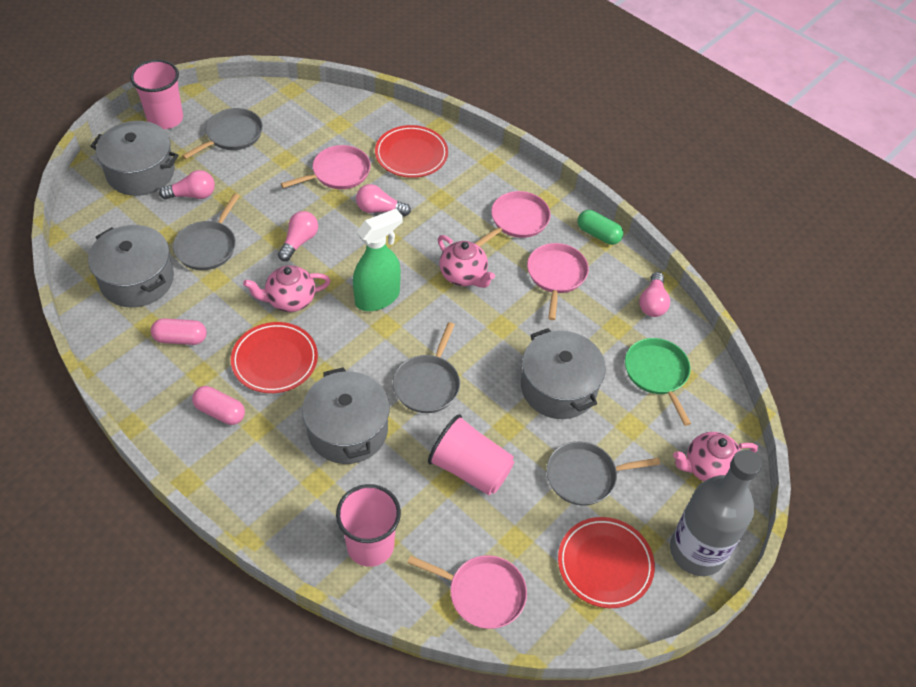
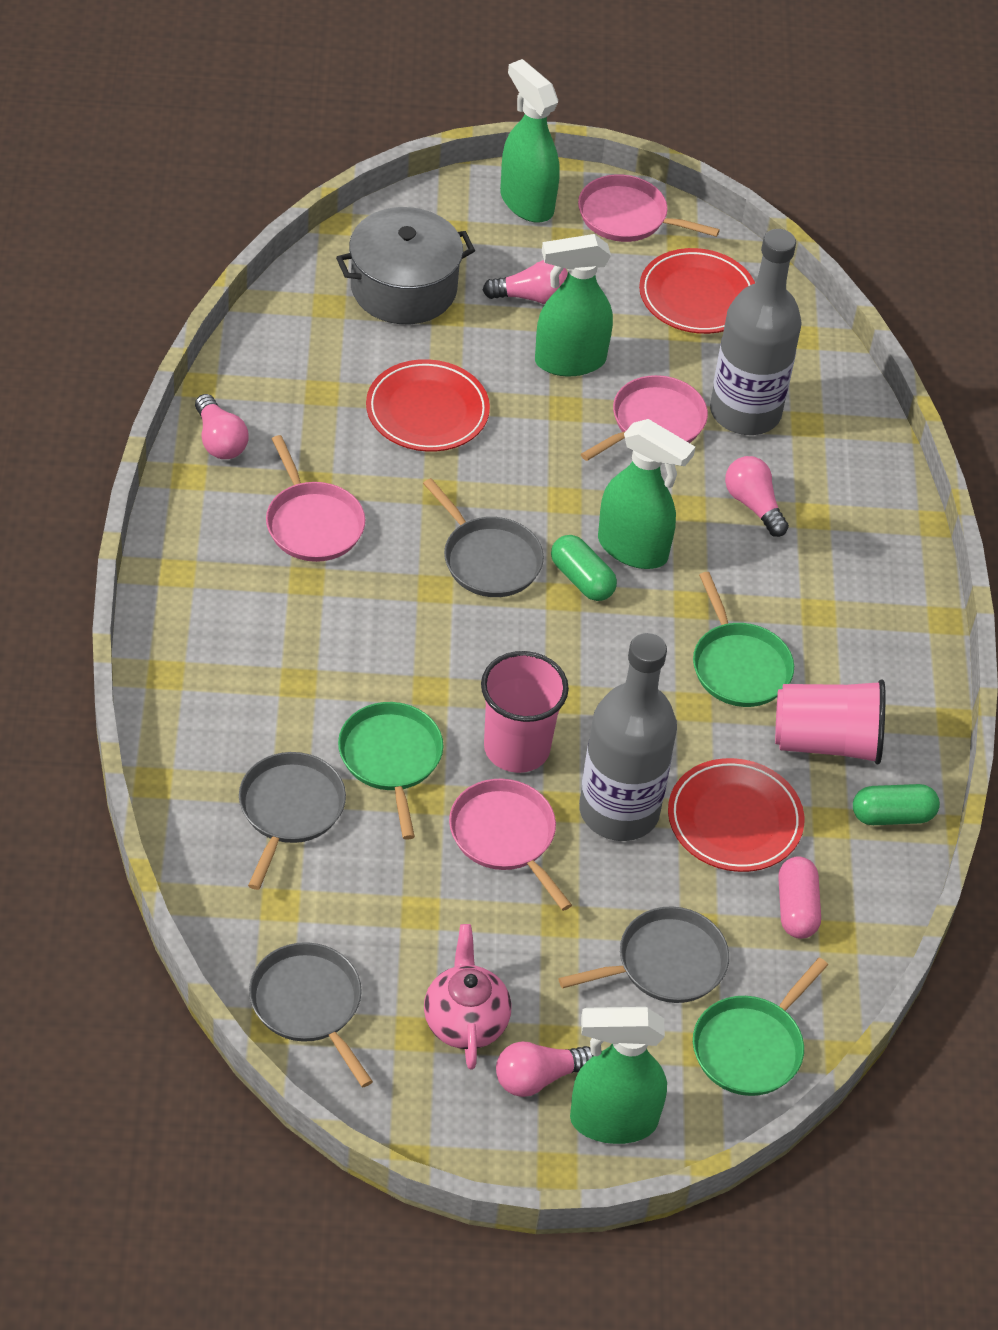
green capsule: [577,210,623,245] = 1 -> [551,535,617,601] [853,784,940,825] = 2
green pan: [625,338,691,426] = 1 -> [338,702,444,840] [693,572,794,707] [693,958,828,1096] = 3
green spray bottle: [353,209,403,311] = 1 -> [500,59,560,223] [535,234,613,376] [570,1007,667,1144] [598,419,695,569] = 4
grey bottle: [670,450,762,576] = 1 -> [579,633,677,841] [710,229,802,435] = 2
grey pot: [88,225,174,308] [91,121,179,196] [302,367,390,464] [521,328,606,419] = 4 -> [336,207,475,324] = 1
pink capsule: [151,318,207,345] [192,386,245,425] = 2 -> [778,857,821,939] = 1
pink cup: [130,60,183,129] [336,484,401,567] [428,414,514,495] = 3 -> [481,651,569,773] [775,679,885,765] = 2
pink teapot: [243,265,331,312] [438,235,495,288] [673,432,758,482] = 3 -> [424,924,511,1069] = 1

